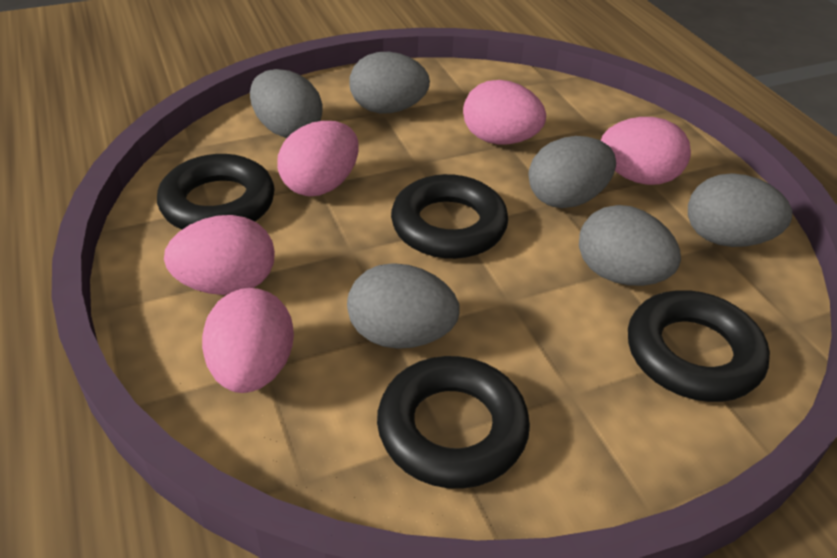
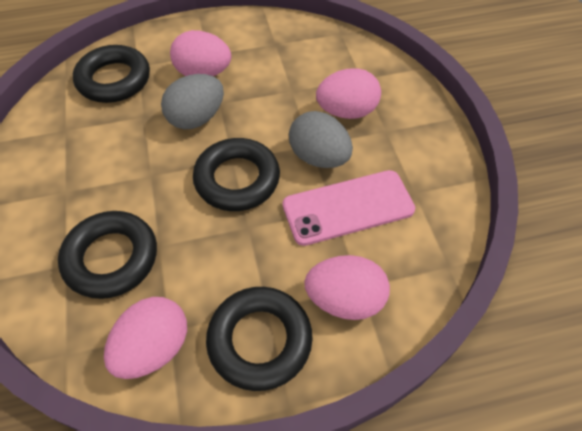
grey egg: [250,69,323,138] [347,263,460,349] [349,52,430,114] [529,136,616,208] [579,205,681,286] [688,173,792,247] = 6 -> [161,74,224,129] [289,111,353,168] = 2
pink egg: [164,215,275,295] [202,288,294,393] [277,121,359,196] [463,80,546,145] [601,117,691,185] = 5 -> [104,297,187,379] [170,30,231,76] [304,255,390,320] [316,68,381,119] = 4
pink phone: none = 0 -> [283,170,415,246] = 1

